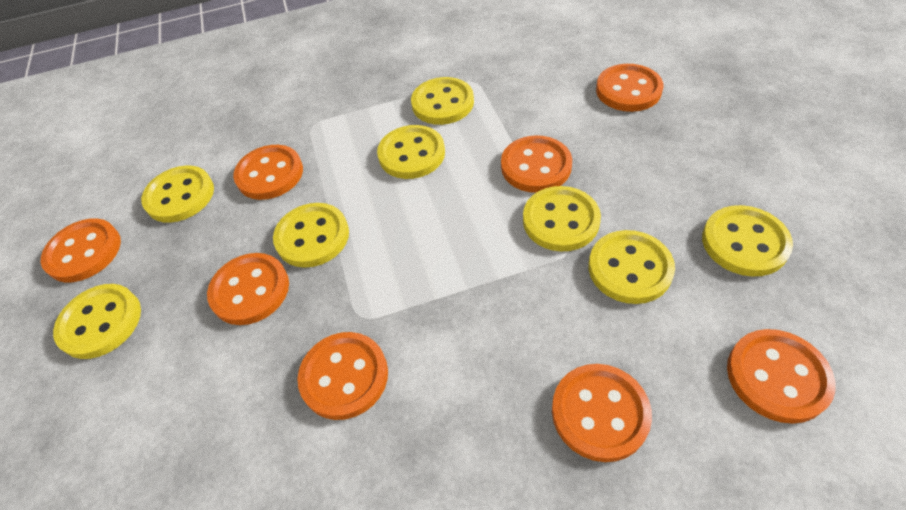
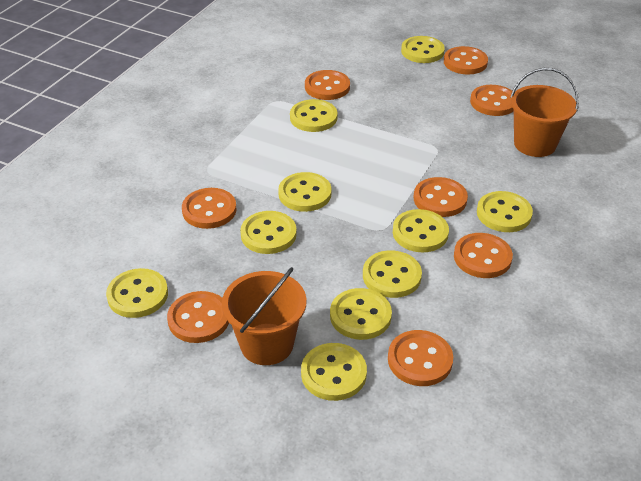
orange bucket: none = 0 -> [222,267,306,365] [510,68,579,157] = 2
yellow button: [53,284,141,359] [141,166,214,223] [273,203,349,268] [377,125,445,179] [411,77,474,125] [523,186,601,251] [589,230,675,304] [702,205,793,276] = 8 -> [106,268,168,318] [240,211,297,254] [278,172,331,212] [290,99,338,132] [301,343,367,401] [330,288,392,340] [363,250,422,298] [393,209,449,252] [401,36,445,63] [477,191,533,232] = 10

